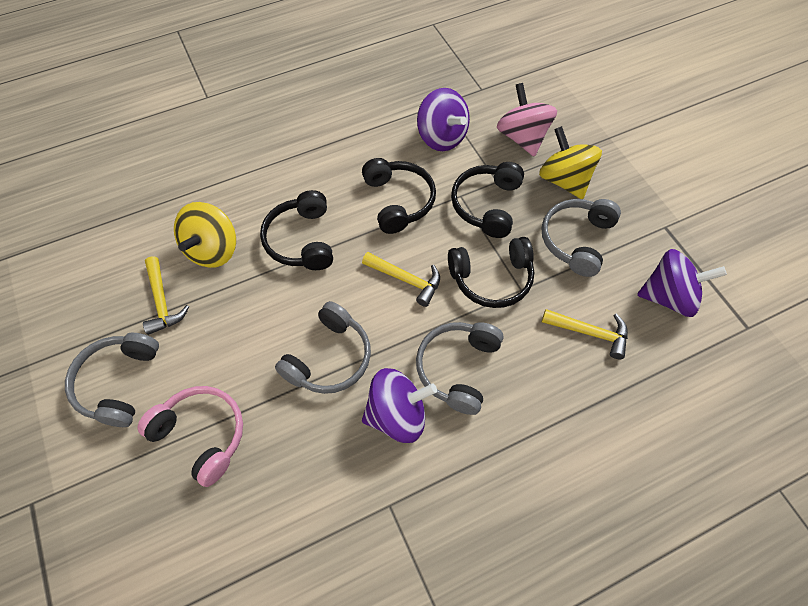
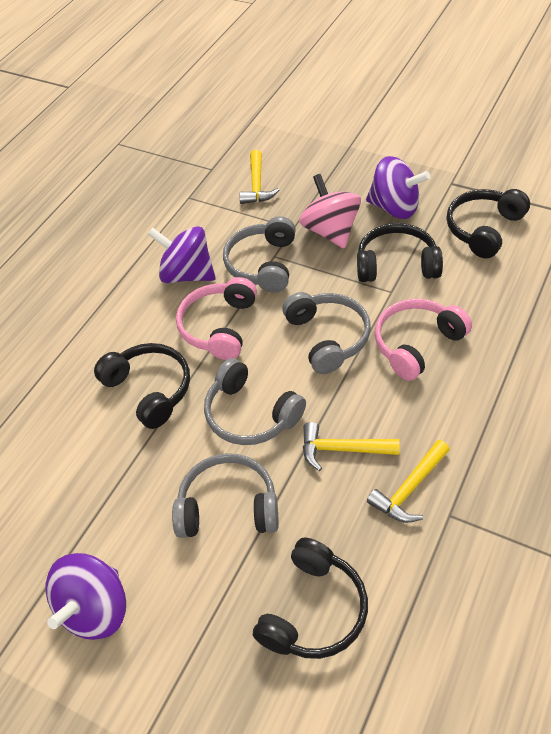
pink headphones: [137,386,243,487] = 1 -> [176,277,257,360] [374,299,472,381] = 2
yellow spinning top: [174,202,236,268] [539,126,602,199] = 2 -> none = 0

